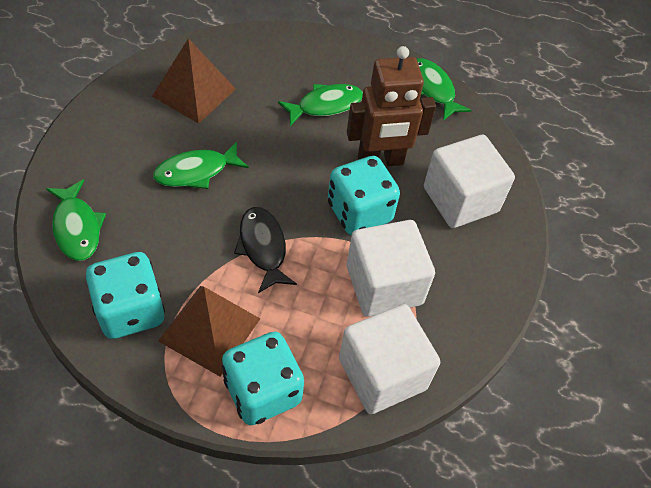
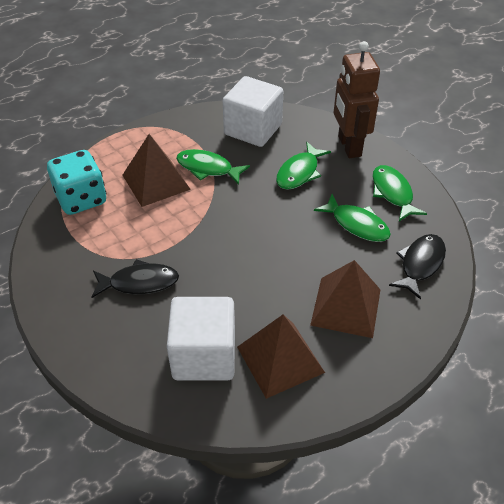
black fish: [234,207,297,293] = 1 -> [91,259,179,298] [389,234,446,300] = 2
brown pyramid: [152,38,236,124] [158,286,260,376] = 2 -> [123,134,191,207] [237,314,325,399] [310,260,381,338] = 3
turquoise dice: [86,252,165,339] [222,332,304,425] [328,156,400,235] = 3 -> [47,150,106,215] = 1
white cube: [339,304,440,414] [347,220,435,317] [424,135,515,228] = 3 -> [167,297,235,380] [223,76,283,147] = 2

